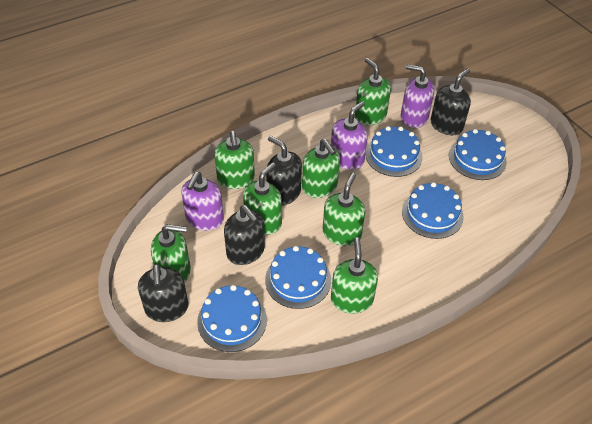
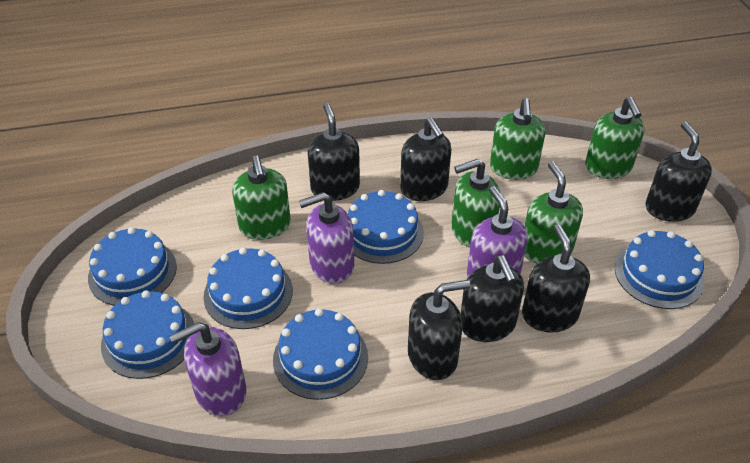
black soap dispenser: [138,264,189,322] [224,205,265,265] [266,136,302,205] [430,68,471,135] = 4 -> [308,103,360,201] [400,118,451,201] [408,280,471,380] [461,255,524,342] [522,224,590,333] [646,122,712,222] = 6
blue cake: [197,285,267,352] [265,246,331,309] [365,126,423,177] [402,182,464,239] [449,129,507,180] = 5 -> [88,227,177,306] [101,290,194,379] [203,247,293,329] [273,308,368,400] [348,190,424,264] [615,230,704,309] = 6
green soap dispenser: [151,224,191,283] [214,131,255,189] [243,162,282,235] [302,139,340,198] [323,173,365,246] [331,237,378,314] [355,58,391,125] = 7 -> [232,155,291,240] [451,159,500,248] [490,98,545,180] [524,161,583,263] [585,97,644,179] = 5

